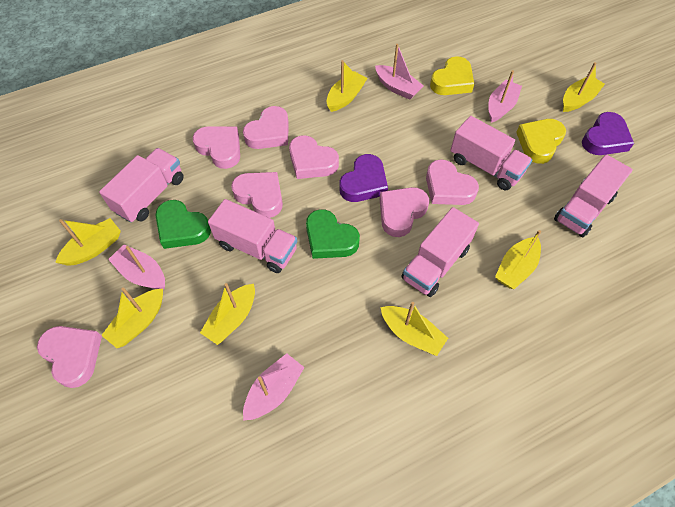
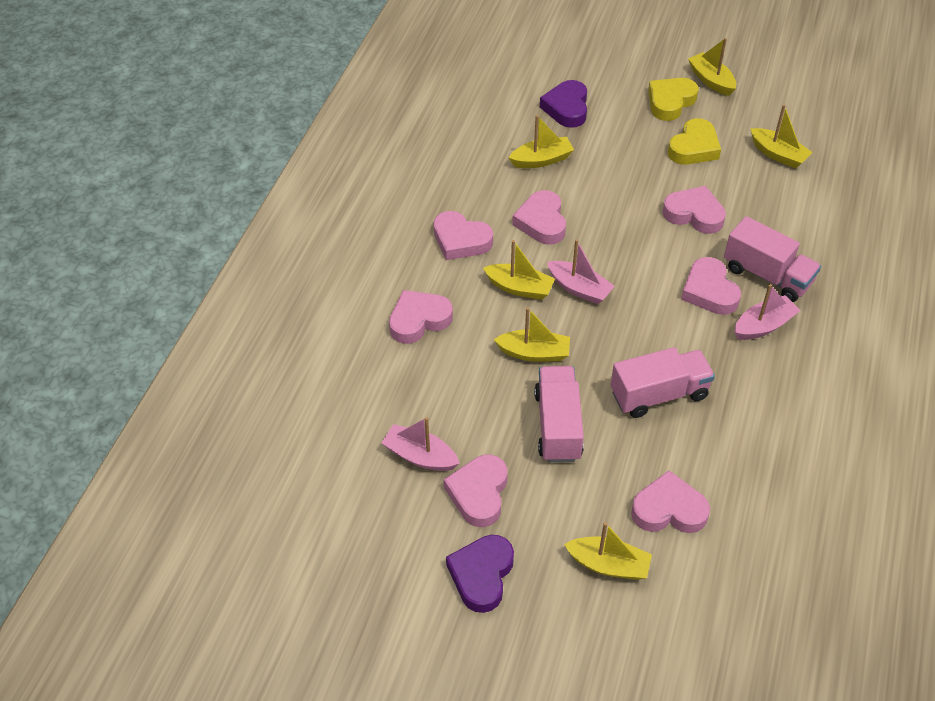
green heart: [156,200,211,249] [306,209,360,259] = 2 -> none = 0
pink boat: [108,245,165,289] [243,353,305,421] [375,44,424,100] [488,70,522,123] = 4 -> [382,417,460,471] [547,239,615,304] [734,284,801,340] = 3
pink truck: [99,148,184,223] [208,199,297,273] [401,207,479,297] [450,116,532,190] [554,154,633,237] = 5 -> [534,366,584,462] [611,347,715,418] [724,216,821,302] = 3
yellow boat: [55,218,121,266] [101,288,163,348] [200,283,255,345] [327,60,368,112] [380,302,448,356] [495,230,541,289] [563,62,605,112] = 7 -> [483,240,555,300] [494,307,570,362] [509,115,574,168] [564,522,652,580] [688,38,736,96] [751,104,813,168] = 6

